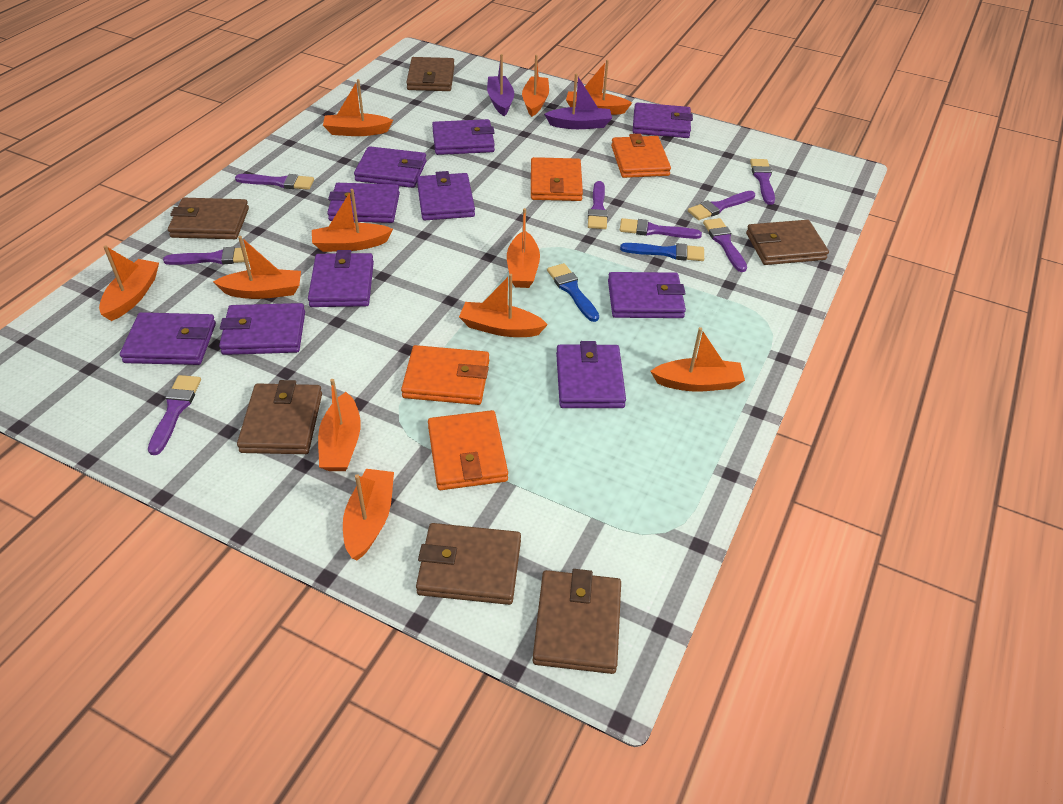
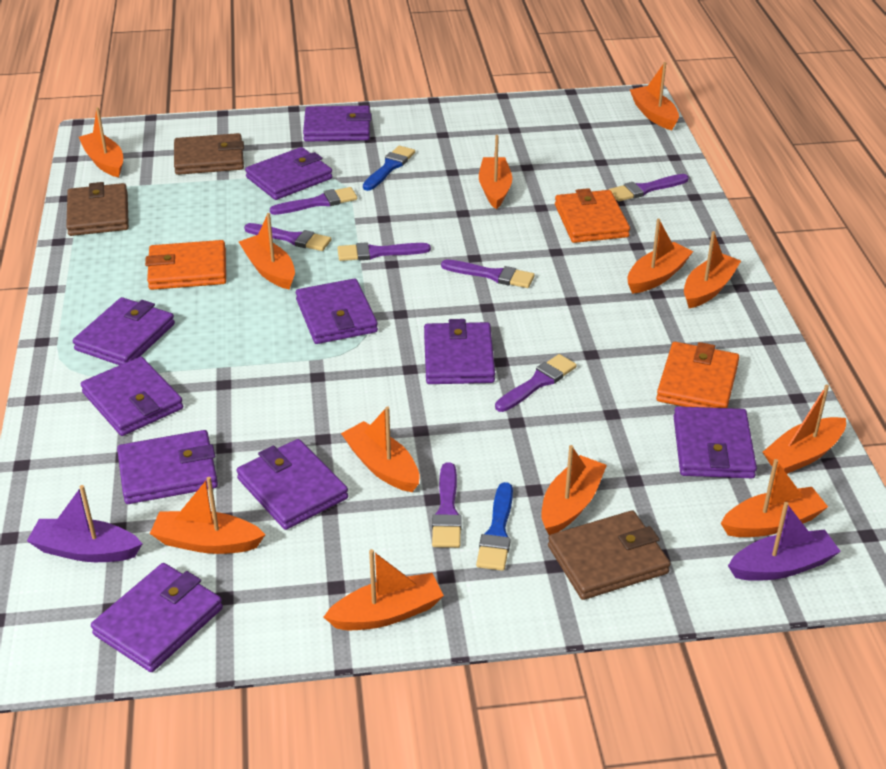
brown wallet: [168,198,249,239] [237,380,322,454] [406,57,455,91] [416,523,521,605] [533,569,621,674] [746,220,829,265] = 6 -> [66,182,129,236] [174,133,244,175] [548,510,670,600] = 3
orange boat: [99,245,159,321] [213,236,301,299] [312,189,393,252] [318,379,361,471] [323,79,393,136] [343,469,394,560] [459,274,548,337] [507,208,540,288] [522,55,549,117] [566,60,632,115] [650,327,745,392] = 11 -> [79,107,123,177] [150,477,266,554] [239,213,295,289] [324,549,444,630] [341,406,420,492] [479,135,512,209] [541,445,607,535] [627,219,693,294] [630,62,679,130] [684,231,741,308] [721,459,828,537] [763,384,846,474] = 12
orange wallet: [401,345,489,405] [428,410,508,490] [531,157,583,201] [611,134,671,178] = 4 -> [145,240,226,290] [555,188,630,243] [656,342,739,408] = 3
purple brush: [148,375,201,455] [163,247,249,265] [235,174,314,190] [588,181,608,229] [620,218,702,239] [688,191,755,220] [703,218,747,272] [750,159,775,205] = 8 -> [244,223,331,251] [270,187,357,215] [337,242,431,261] [432,462,462,548] [441,260,535,288] [495,354,577,412] [609,174,689,202] = 7

